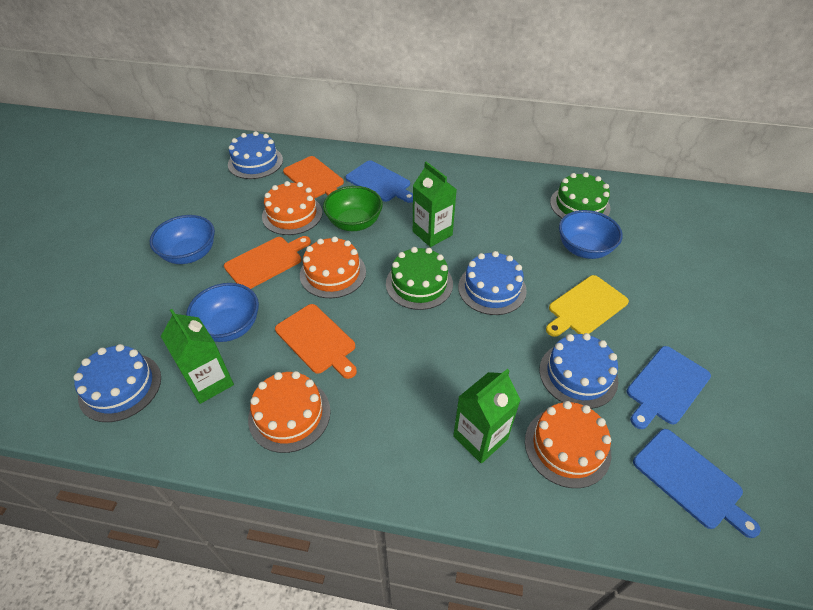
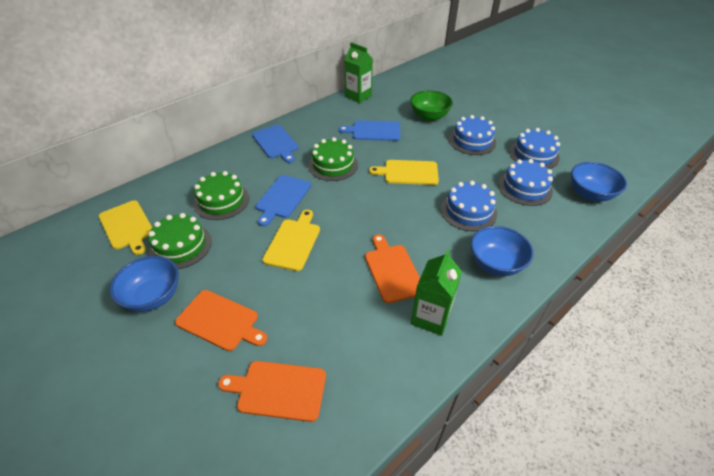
green cake: [386,247,453,310] [550,172,611,218] = 2 -> [148,213,212,269] [194,171,249,220] [308,137,358,181] = 3
green carton: [161,309,234,404] [413,162,457,247] [453,369,520,463] = 3 -> [344,42,373,103] [411,249,462,336] = 2
orange cake: [248,371,331,453] [262,181,322,235] [300,236,366,298] [525,401,611,488] = 4 -> none = 0
yellow cutting board: [546,275,629,337] = 1 -> [99,200,152,255] [262,210,320,271] [369,160,439,185] = 3

